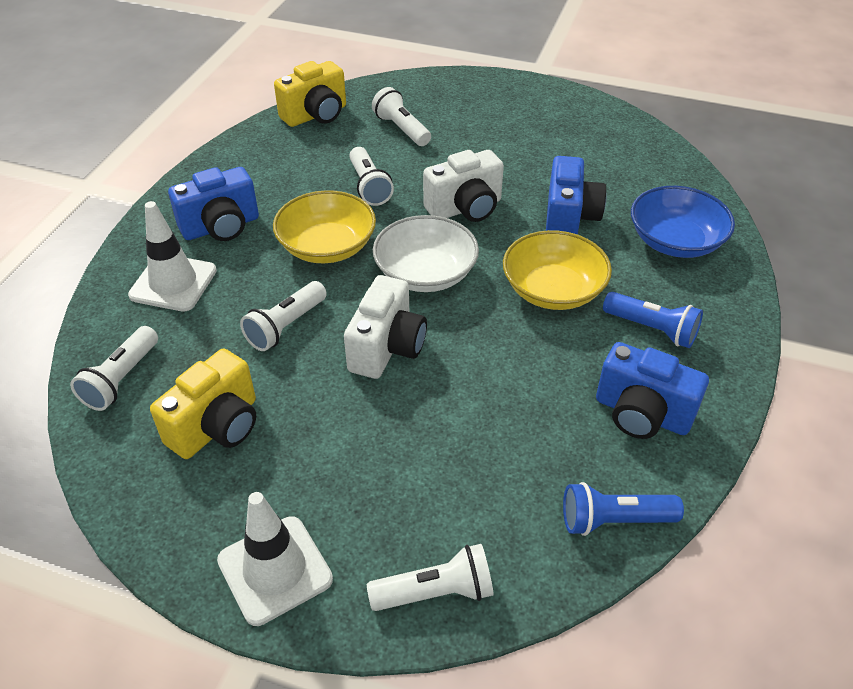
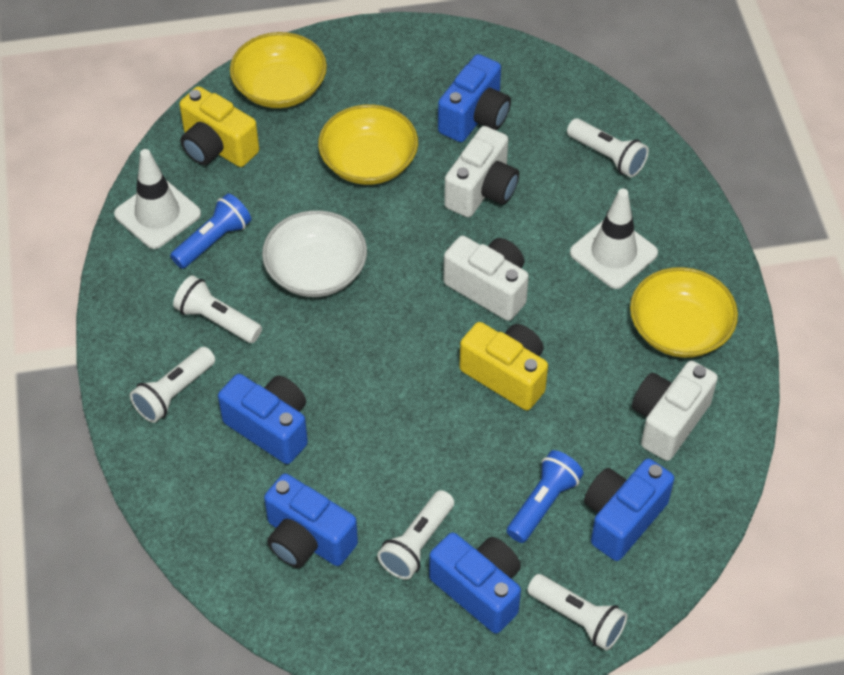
blue bowl: [631,186,735,258] = 1 -> none = 0
blue camera: [168,167,259,241] [546,156,607,235] [596,342,709,439] = 3 -> [218,374,308,464] [264,473,358,568] [429,532,521,634] [438,54,511,142] [584,459,674,561] = 5
white camera: [344,275,427,379] [423,150,504,222] = 2 -> [443,236,529,321] [444,126,519,217] [632,361,718,461] = 3
yellow bowl: [273,190,376,263] [503,230,612,310] = 2 -> [230,32,327,108] [318,104,418,185] [630,267,738,358] = 3

